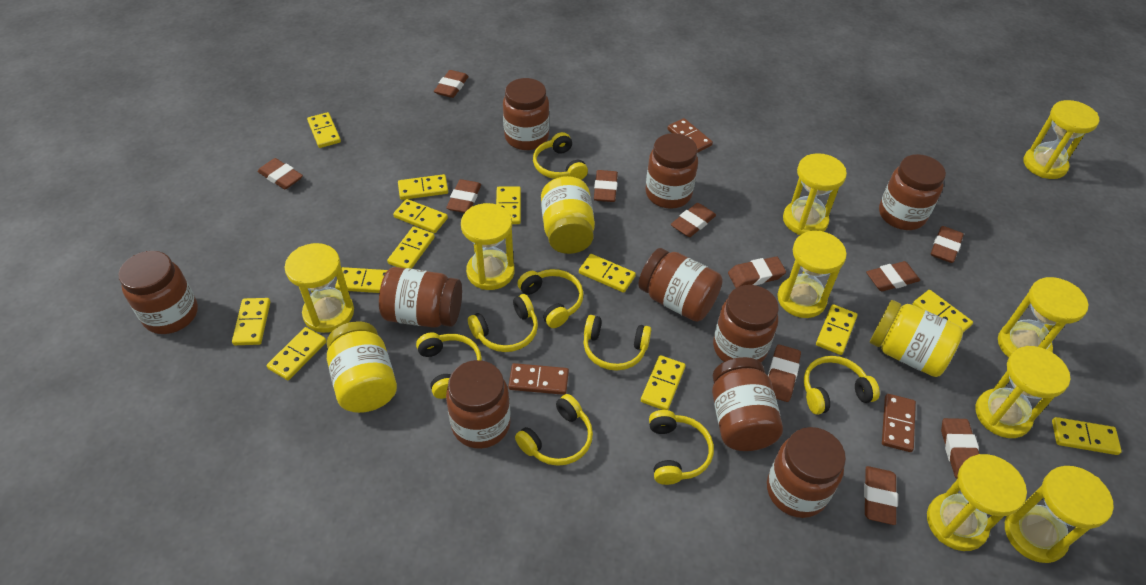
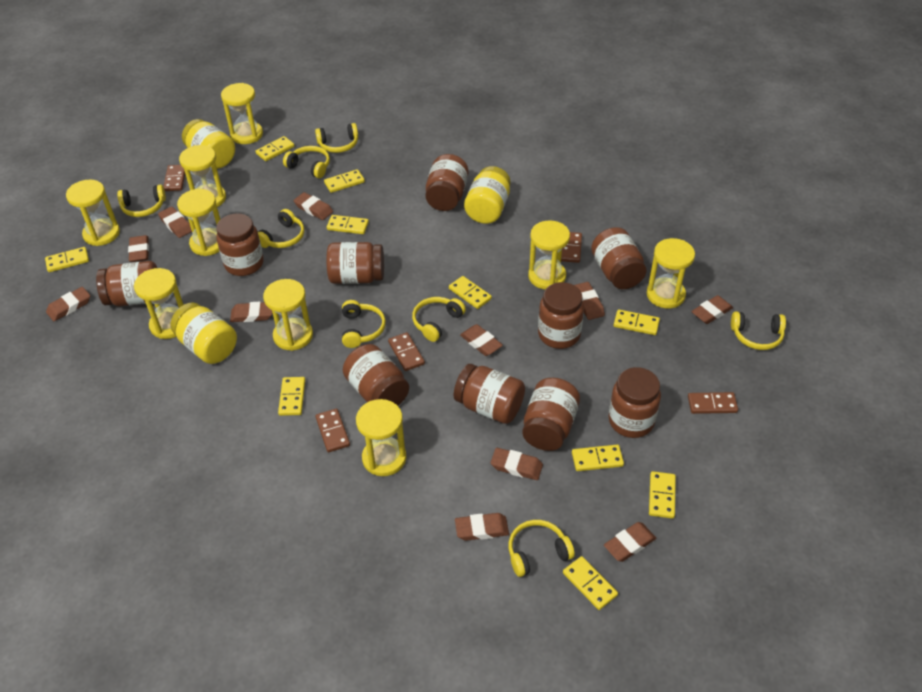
brown domino: [508,363,569,395] [667,118,713,153] [882,394,916,452] = 3 -> [163,165,185,191] [315,409,350,452] [388,332,425,371] [561,232,582,263] [688,392,738,414] = 5
yellow domino: [232,298,270,345] [267,327,327,380] [307,112,341,148] [335,267,388,293] [387,227,435,269] [393,199,448,233] [398,174,448,200] [496,186,521,224] [579,254,636,293] [641,355,686,410] [816,304,858,355] [912,290,973,332] [1052,417,1122,455] = 13 -> [45,247,89,272] [255,136,295,161] [278,377,305,416] [324,169,365,193] [327,215,369,234] [449,276,492,309] [563,556,618,610] [572,445,624,471] [614,309,660,335] [649,471,676,519] = 10

